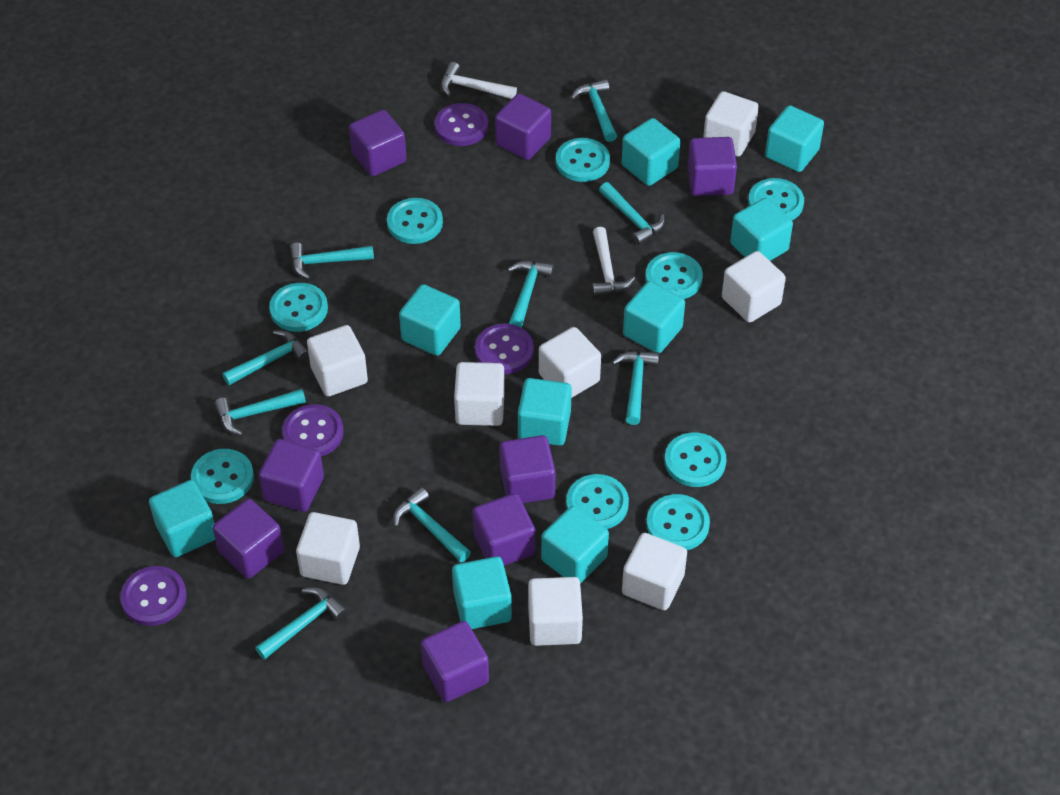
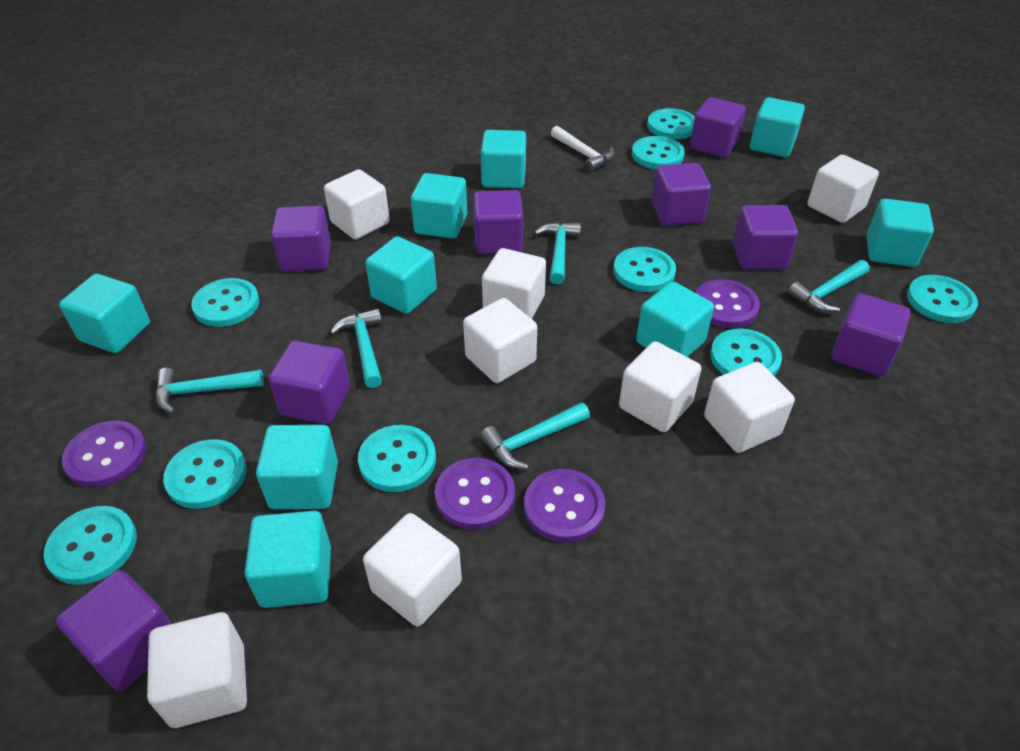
turquoise hammer: [214,389,306,436] [222,330,309,385] [255,587,348,660] [290,242,374,279] [393,487,471,562] [508,261,554,328] [571,79,617,142] [599,182,665,245] [612,351,659,425] = 9 -> [156,368,264,413] [330,309,382,388] [480,402,590,469] [534,222,581,284] [788,260,870,312] = 5
white hammer: [441,62,517,99] [592,227,636,296] = 2 -> [551,126,615,172] = 1

